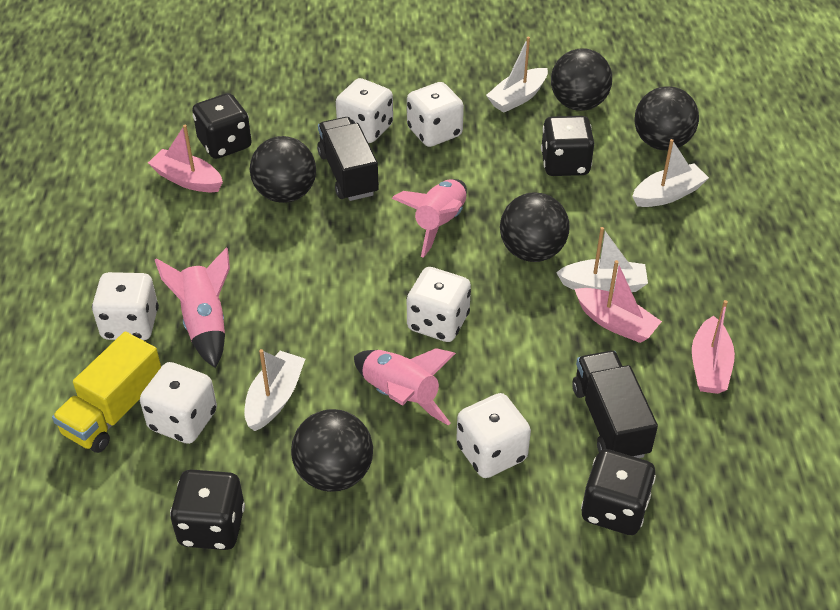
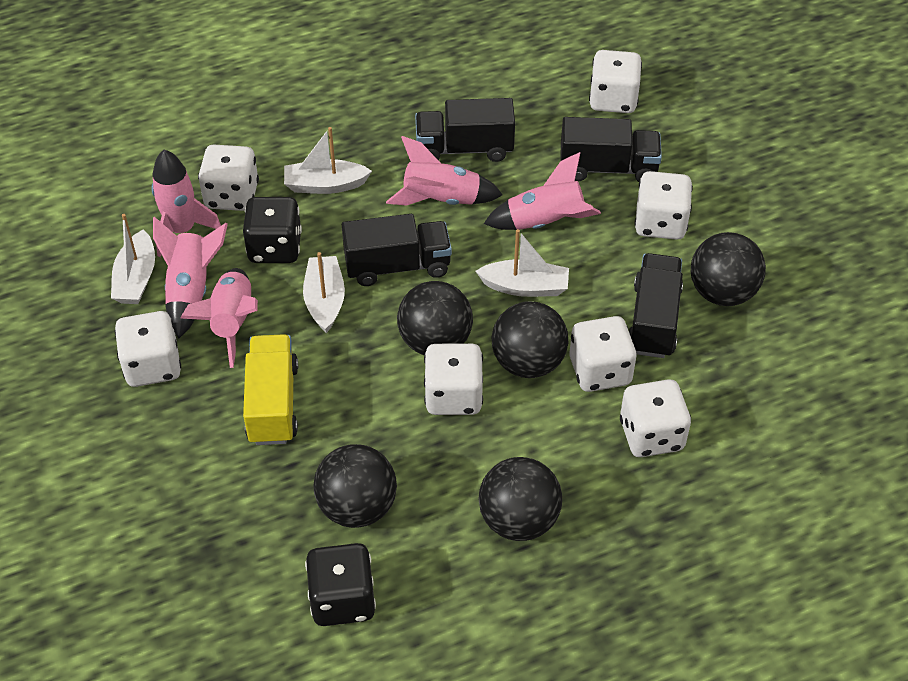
black dice: [170,469,245,550] [192,93,252,159] [541,116,594,176] [581,449,656,535] = 4 -> [243,197,302,263] [305,543,376,626] = 2
black truck: [317,117,379,201] [572,351,658,458] = 2 -> [342,214,452,286] [415,98,515,162] [561,117,662,182] [629,253,683,358] = 4
pink boat: [148,125,223,192] [575,260,662,343] [692,300,735,394] = 3 -> none = 0
pink rocket: [155,247,230,368] [354,348,456,425] [392,179,467,258] = 3 -> [151,149,221,257] [153,217,228,338] [181,268,258,368] [386,136,503,206] [484,152,601,230] = 5
white dice: [92,272,159,340] [140,362,217,444] [336,78,393,143] [407,82,464,147] [407,267,471,342] [456,393,531,478] = 6 -> [115,311,181,387] [198,145,259,211] [424,343,483,415] [570,316,637,392] [589,50,642,113] [620,379,691,457] [635,171,693,240] = 7

